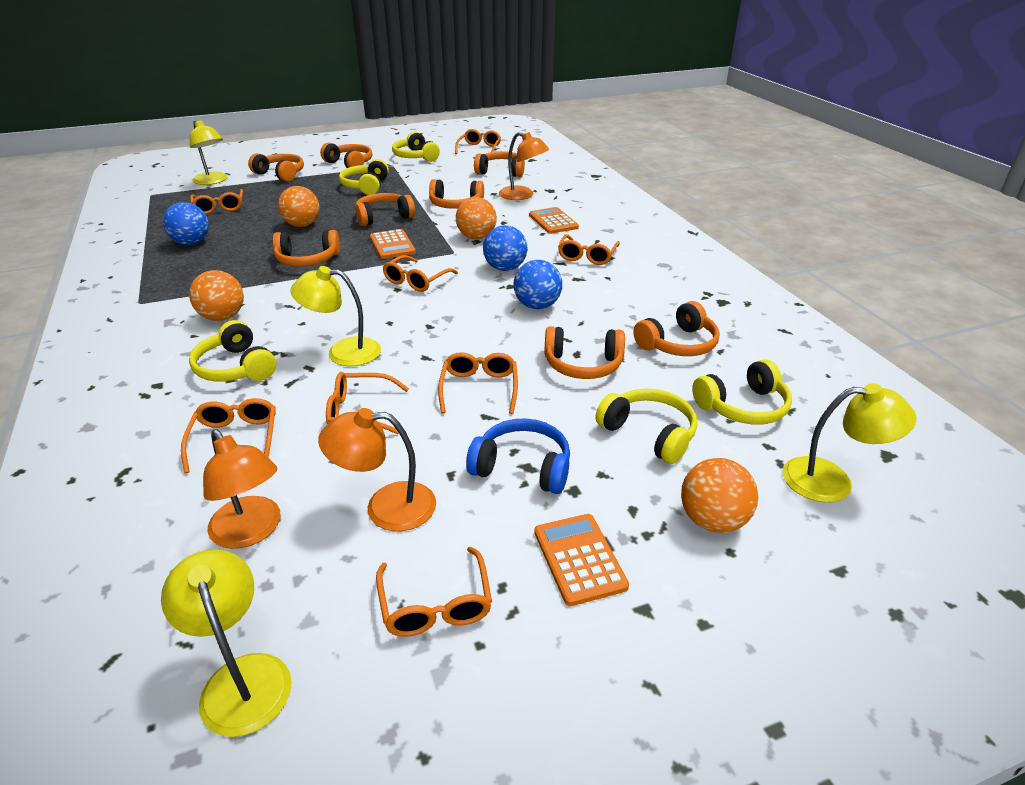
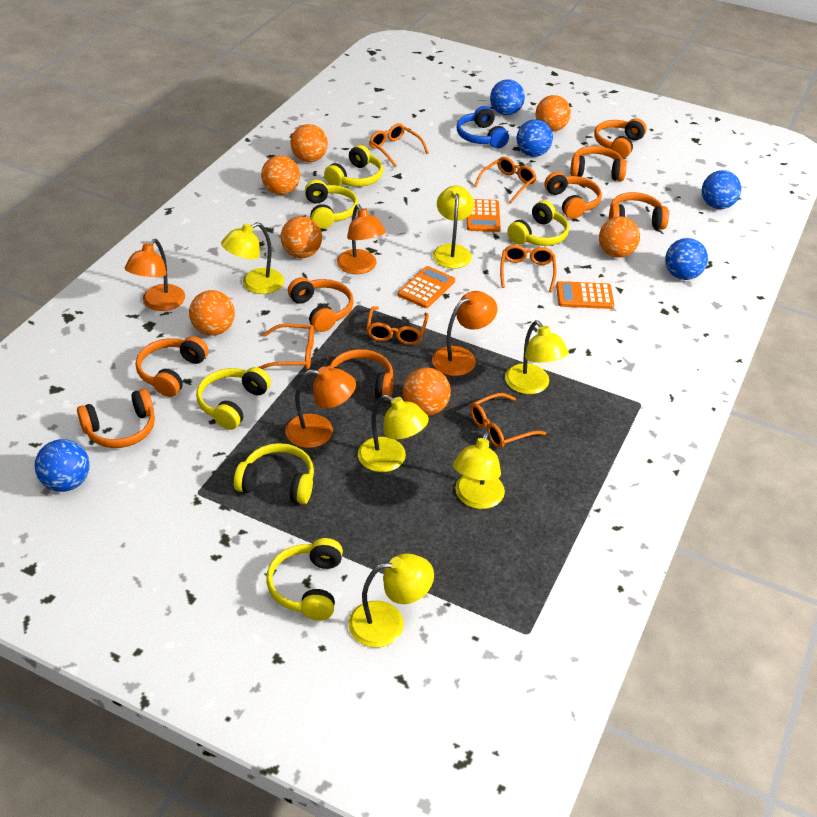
blue ball: [163,202,209,245] [483,225,527,271] [513,260,562,309] = 3 -> [35,439,90,492] [490,79,525,115] [517,119,553,157] [665,238,708,280] [702,170,741,209] = 5
orange ball: [189,270,244,321] [278,186,319,227] [456,197,497,239] [681,458,758,533] = 4 -> [189,290,235,336] [261,155,300,195] [281,216,322,258] [291,124,328,162] [403,368,451,416] [536,95,571,132] [599,217,640,258] = 7
orange glasses: [181,398,276,473] [190,189,243,214] [326,372,409,434] [376,547,492,637] [383,255,458,292] [438,352,518,414] [455,129,501,154] [558,234,620,265] = 8 -> [258,324,314,370] [366,306,429,345] [369,123,429,167] [470,393,546,449] [474,157,537,203] [500,245,556,292] = 6
orange lamp: [203,430,281,549] [318,408,436,531] [499,132,549,200] = 3 -> [125,239,185,311] [285,367,356,448] [337,204,386,274] [432,291,498,376] = 4
yellow headphones: [189,320,276,381] [339,159,389,195] [392,132,440,162] [596,389,697,464] [692,359,792,424] = 5 -> [196,367,271,430] [234,443,314,504] [266,538,343,621] [305,180,358,229] [324,145,383,187] [507,200,569,246] = 6
yellow lamp: [161,549,292,737] [190,120,227,185] [291,266,381,366] [783,383,916,503] = 4 -> [221,222,284,294] [348,553,434,648] [358,395,429,472] [433,186,474,269] [453,431,505,509] [505,320,569,394] = 6

